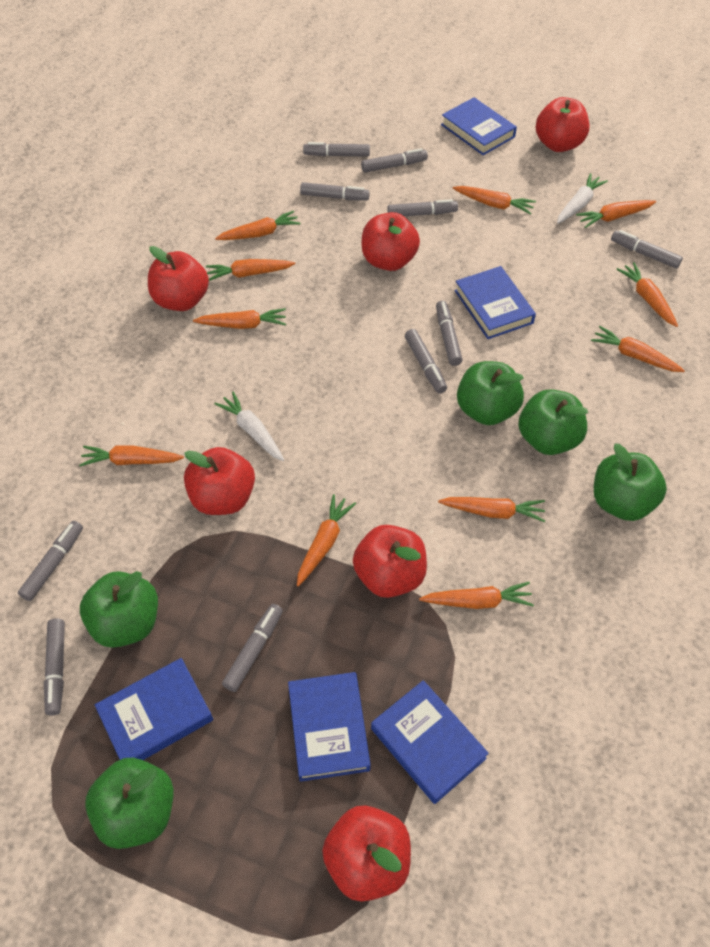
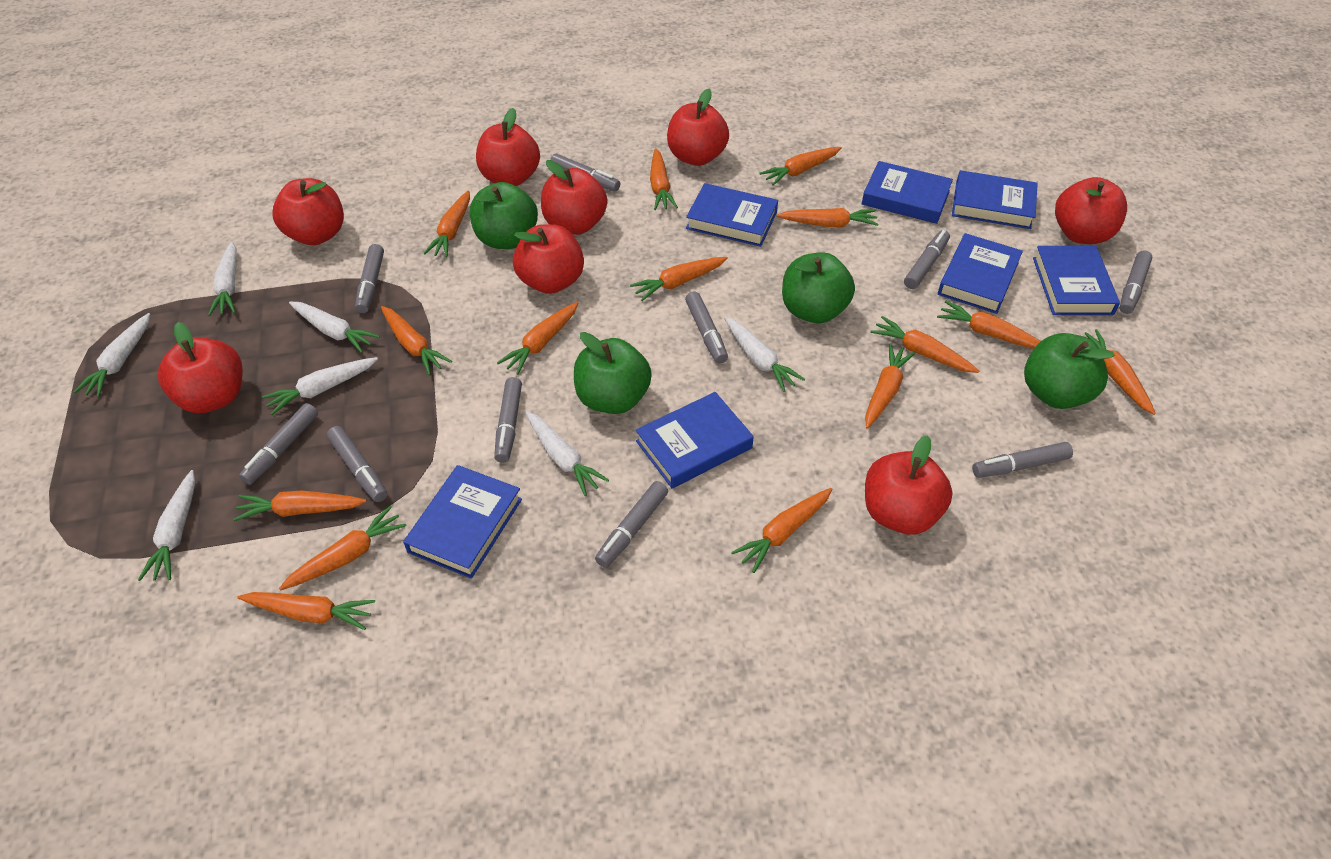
blue book: [95,658,213,760] [288,672,371,782] [371,680,489,804] [441,97,517,155] [455,266,536,339] = 5 -> [403,465,522,579] [636,392,754,488] [686,183,778,247] [862,161,953,224] [938,233,1023,314] [952,170,1038,229] [1033,246,1120,315] = 7
green apple: [80,571,158,648] [85,758,174,849] [457,361,524,425] [519,389,588,455] [594,444,667,521] = 5 -> [470,182,538,249] [574,332,652,414] [782,252,855,323] [1024,333,1115,409] = 4
orange carrot: [79,445,184,466] [193,308,286,329] [206,259,295,281] [215,211,301,240] [297,494,356,587] [419,582,534,609] [438,497,545,522] [453,186,536,215] [576,200,656,228] [591,326,685,372] [616,262,678,327] = 11 -> [233,491,367,521] [238,592,375,630] [279,506,407,590] [381,306,452,375] [423,190,470,257] [497,302,578,375] [630,257,728,301] [650,148,678,210] [731,488,832,573] [760,147,842,186] [777,208,878,227] [865,344,916,429] [870,316,979,373] [937,301,1041,349] [1085,329,1156,415] = 15
red apple: [148,246,209,311] [184,447,255,515] [322,805,411,902] [353,525,427,598] [362,212,420,271] [536,97,589,152] = 6 -> [158,322,243,413] [273,178,344,245] [476,108,540,186] [513,224,584,294] [541,160,607,235] [667,89,729,166] [865,435,953,534] [1055,177,1127,244] = 8
white carrot: [214,392,284,461] [557,173,608,224] = 2 -> [74,313,150,397] [138,470,195,581] [208,242,237,316] [262,357,378,415] [289,302,380,353] [526,412,609,496] [724,317,805,392] = 7

